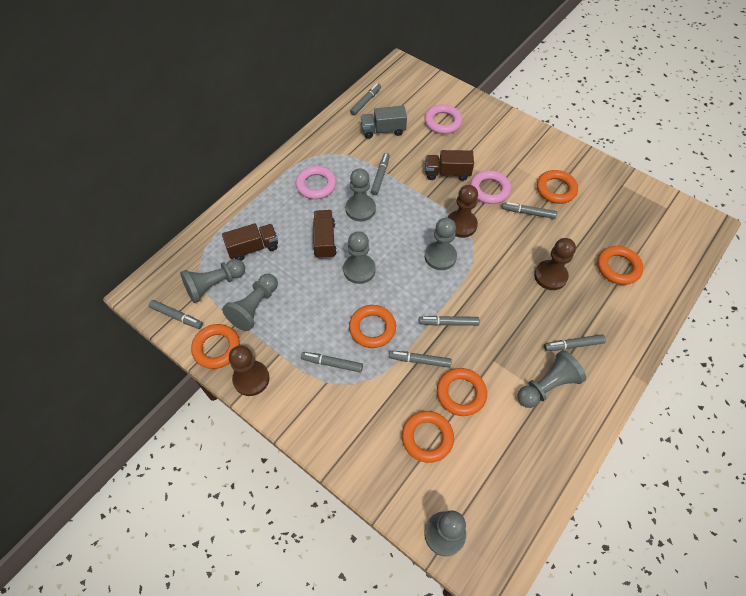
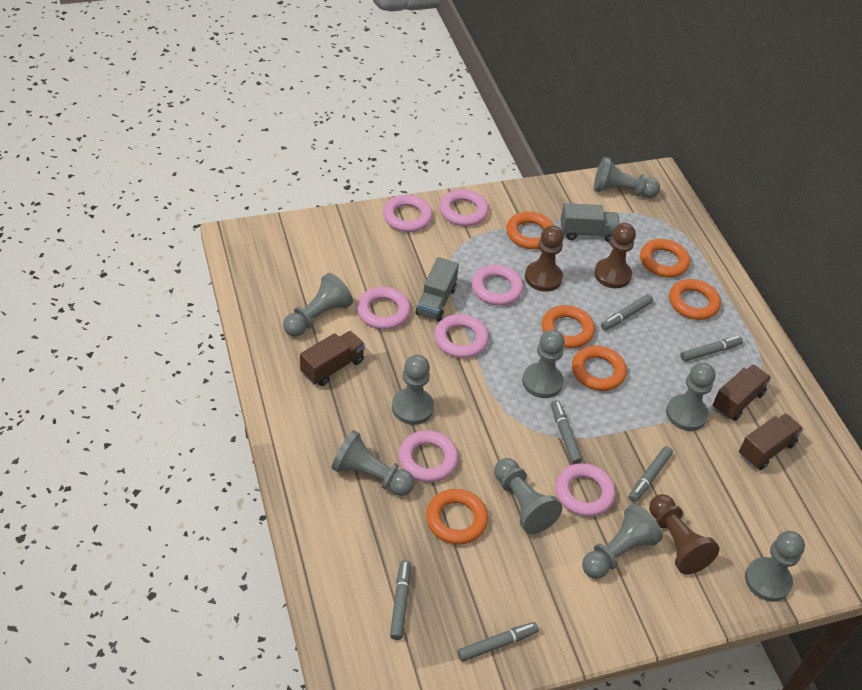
grey marker: [149,300,203,329] [301,352,363,372] [350,83,381,116] [371,153,390,195] [389,351,452,368] [419,316,480,326] [502,202,557,219] [544,335,606,351] = 8 -> [390,560,411,640] [458,622,539,662] [551,400,582,464] [601,294,653,330] [629,446,673,502] [680,336,743,362] = 6
grey pawn: [180,259,245,303] [222,274,278,331] [343,231,376,284] [345,168,376,221] [424,510,466,556] [425,218,457,270] [517,350,586,408] = 7 -> [283,273,353,337] [331,430,415,496] [392,355,434,425] [494,458,563,534] [522,330,565,398] [582,504,663,579] [594,157,660,198] [666,363,716,431] [745,531,805,602] = 9
grey truck: [361,105,407,139] = 1 -> [416,257,459,322] [560,203,620,242] = 2
pink ring: [296,166,336,199] [425,104,462,134] [470,170,511,204] = 3 -> [357,287,411,329] [383,195,432,232] [399,430,458,482] [434,314,489,358] [440,189,489,226] [471,265,523,306] [555,463,615,517] = 7

